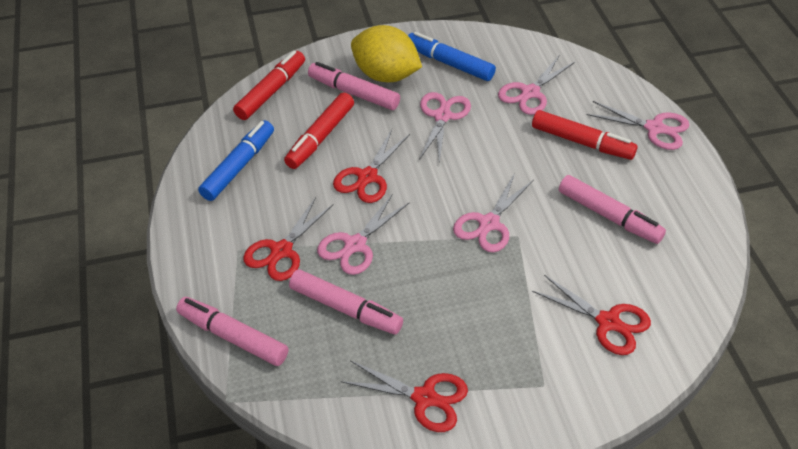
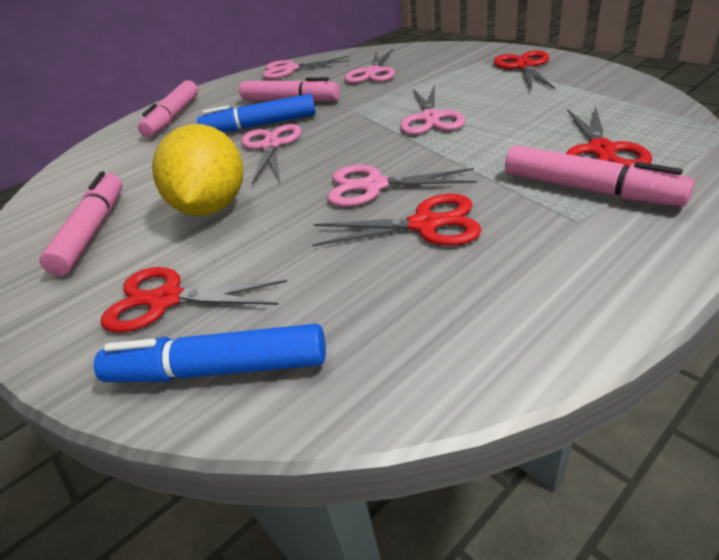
red marker: [233,51,305,120] [284,93,354,169] [532,110,638,160] = 3 -> none = 0

